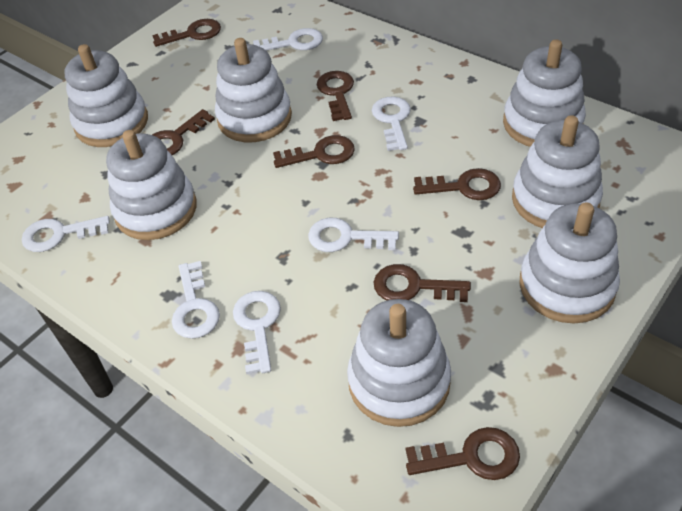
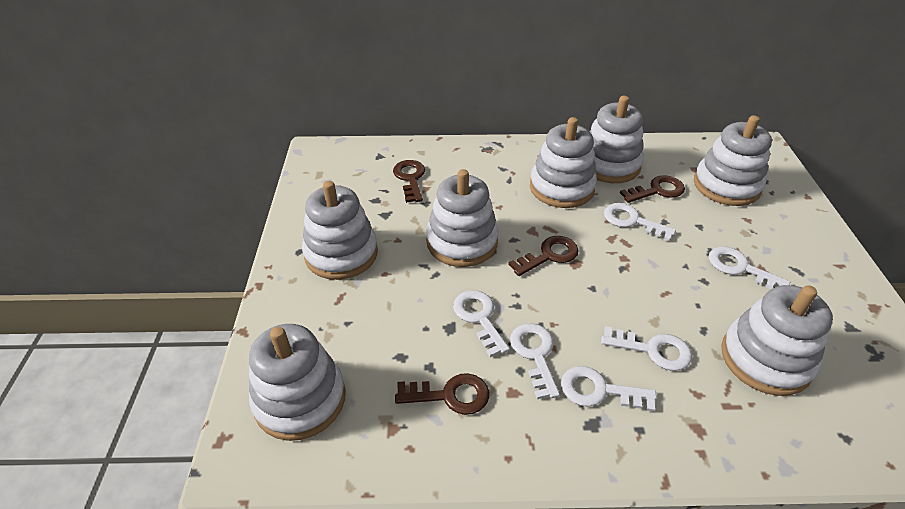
brown key: [152,19,221,47] [152,109,215,155] [273,135,355,168] [317,71,354,121] [374,264,471,302] [406,427,520,480] [413,168,501,200] = 7 -> [393,160,425,203] [395,373,489,415] [508,236,579,276] [620,175,685,203] = 4

